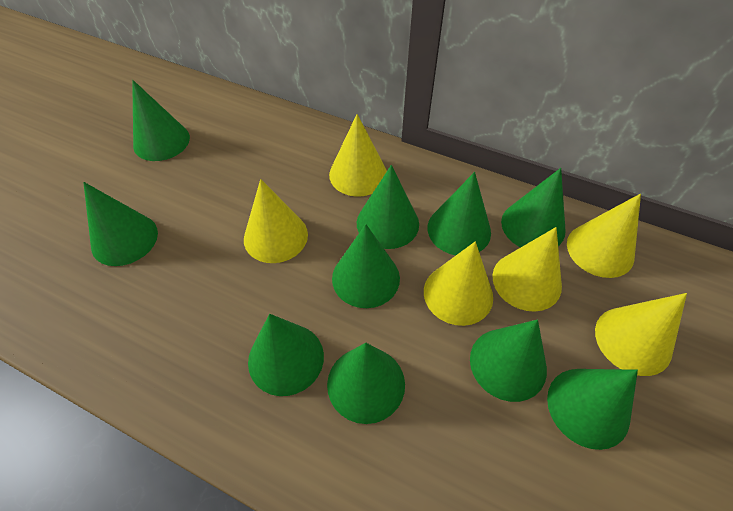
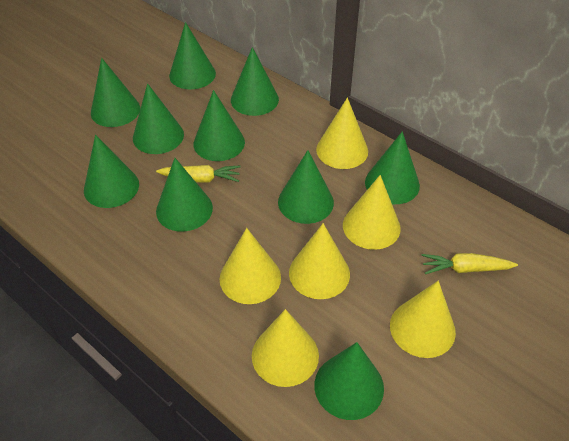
yellow carrot: none = 0 -> [156,165,240,182] [421,253,518,274] = 2

